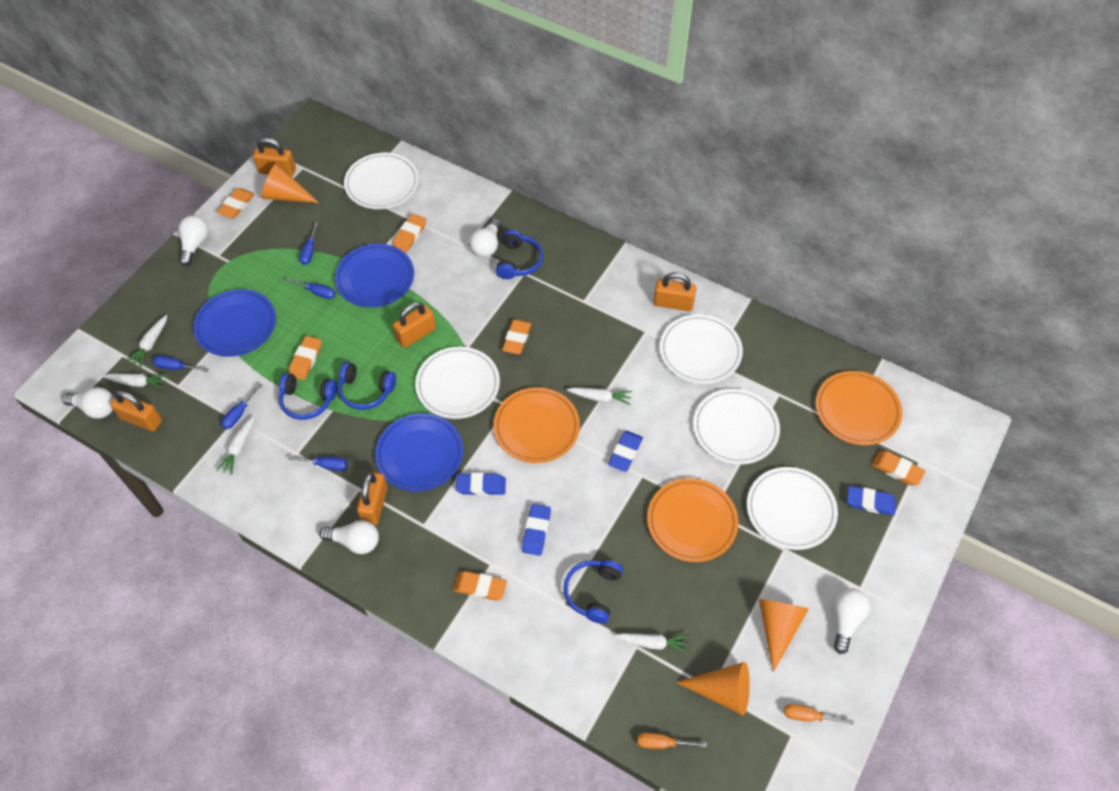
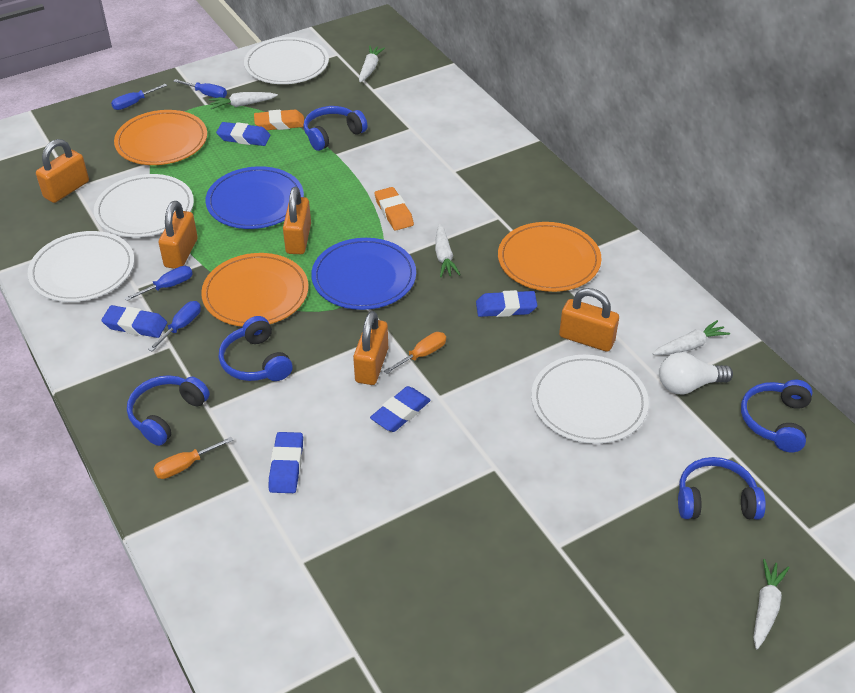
blue eraser: [456,473,506,496] [522,504,551,556] [608,431,643,472] [847,486,896,516] = 4 -> [101,305,167,338] [216,122,271,146] [269,432,303,493] [370,386,431,432] [476,290,537,317] = 5
blue headphones: [279,373,337,420] [338,362,396,410] [496,230,543,279] [563,560,623,624] = 4 -> [127,375,210,446] [219,316,293,381] [303,106,368,151] [678,457,766,519] [741,380,812,452] = 5
blue plate: [193,289,276,357] [335,244,414,308] [375,413,463,492] = 3 -> [206,166,304,229] [311,238,416,310] = 2
blue screwdriver: [153,355,208,372] [221,383,263,429] [285,278,336,299] [288,456,348,471] [299,222,319,265] = 5 -> [111,84,167,110] [125,266,193,301] [148,301,201,351] [173,79,227,98] = 4
orange cone: [261,163,319,203] [676,662,750,715] [759,599,809,672] = 3 -> none = 0
orange eraser: [217,188,255,218] [288,336,322,380] [393,213,426,253] [453,571,507,601] [502,319,532,354] [872,451,926,485] = 6 -> [254,110,304,130] [375,187,414,231] = 2
white light bulb: [62,387,114,419] [179,215,208,266] [319,520,379,554] [469,218,501,257] [833,588,870,654] = 5 -> [659,352,733,395] = 1
white plate: [344,153,419,209] [415,347,500,419] [660,314,743,384] [693,389,780,465] [747,467,838,550] = 5 -> [28,231,134,302] [94,174,194,238] [244,37,329,84] [531,355,649,444] = 4

